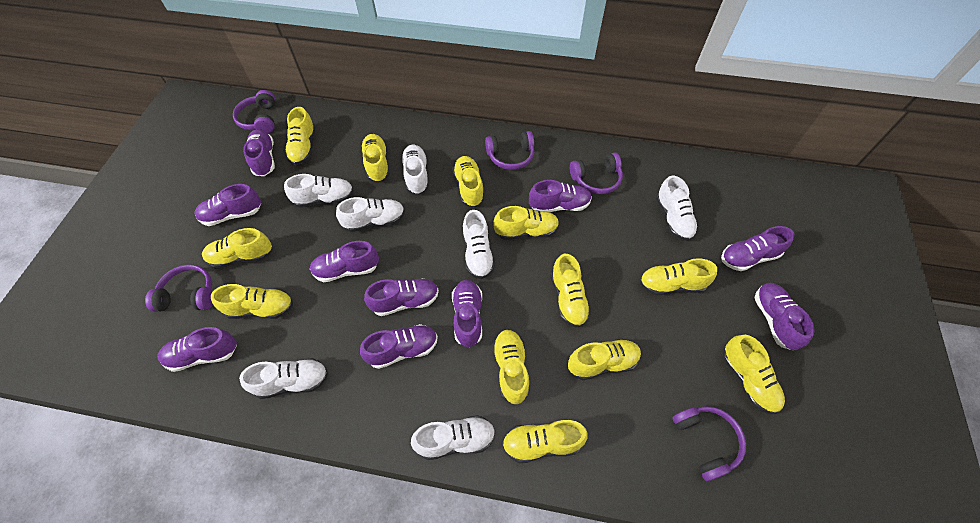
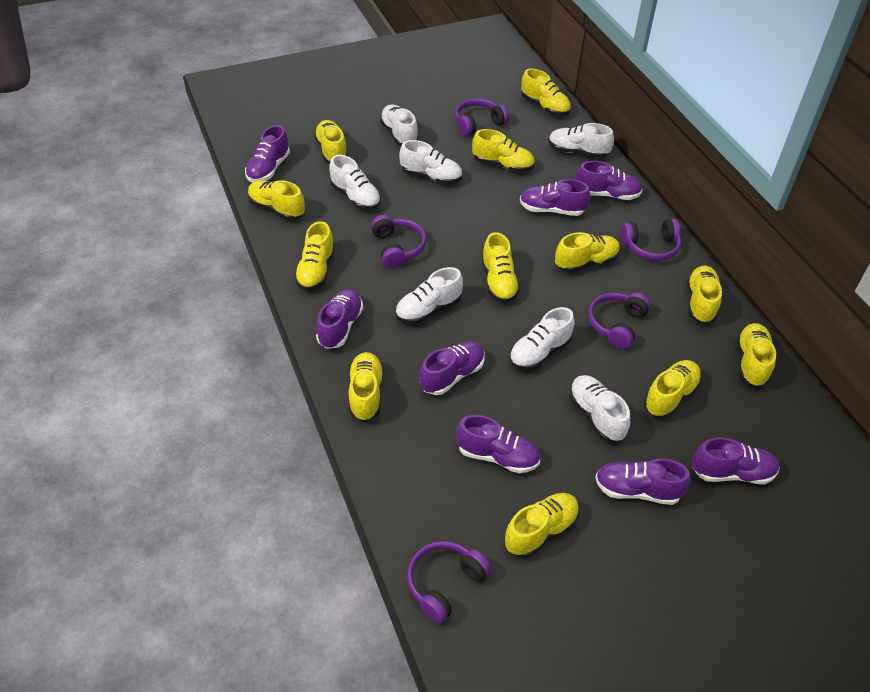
purple shoe: [157,327,237,372] [194,184,261,226] [243,129,275,176] [310,241,379,282] [360,324,438,369] [364,278,439,316] [452,280,482,347] [529,180,592,212] [721,226,794,271] [755,283,815,350] = 10 -> [245,125,290,182] [316,289,363,349] [419,341,485,395] [456,415,540,473] [520,179,591,216] [575,161,643,200] [595,459,691,505] [692,437,780,484] = 8

